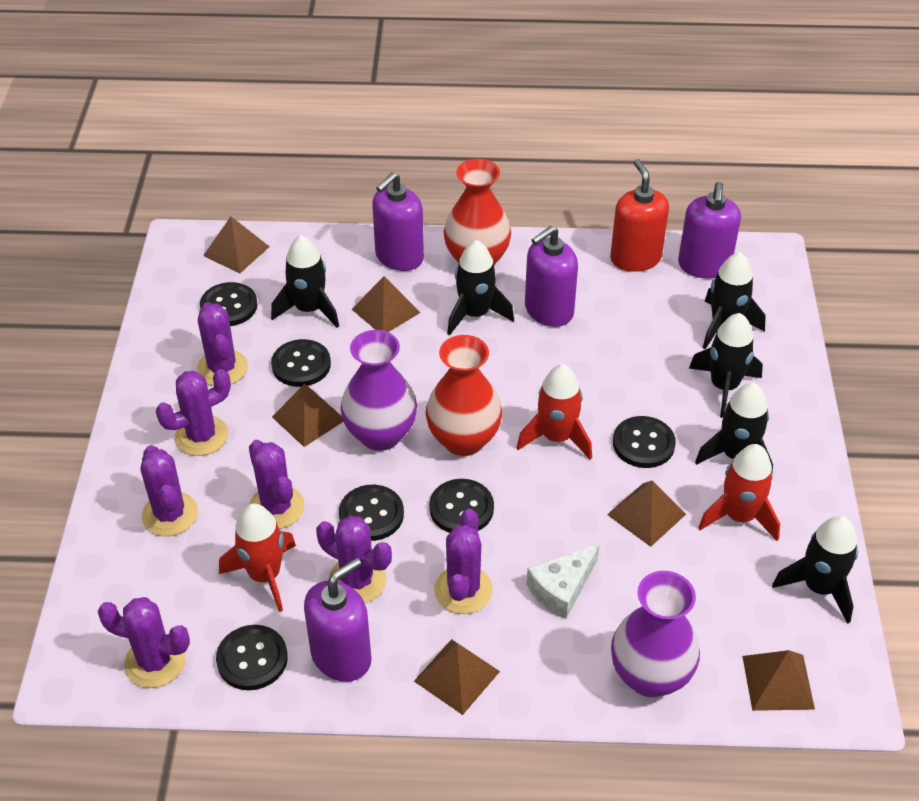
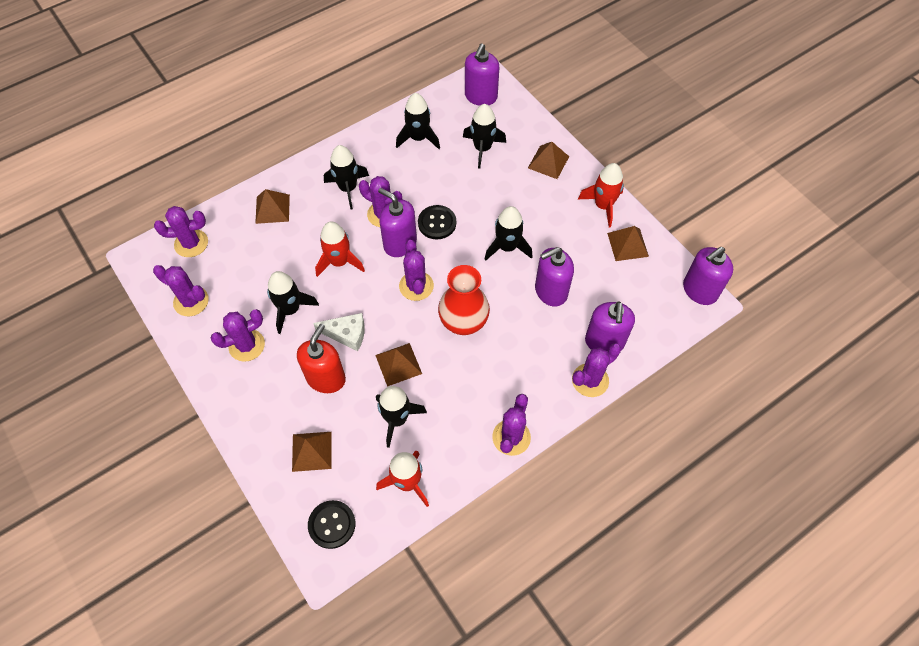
black button: [200,282,257,326] [216,625,288,690] [271,339,331,387] [339,485,404,541] [429,479,494,533] [613,416,676,468] = 6 -> [308,500,355,549] [418,205,456,239] = 2
brown pyramid: [203,217,270,273] [272,384,344,447] [351,276,421,332] [414,639,500,715] [607,480,686,547] [742,650,815,711] = 6 -> [255,189,290,224] [292,432,332,472] [375,343,422,387] [528,142,569,179] [607,226,649,261] = 5
purple soap dispenser: [304,558,372,682] [372,172,424,271] [525,226,578,327] [678,182,741,279] = 4 -> [378,188,417,257] [465,44,499,106] [535,247,574,307] [585,302,635,351] [683,247,733,305] = 5
purple vase: [341,330,417,451] [611,571,700,697] = 2 -> none = 0
red vase: [426,335,502,456] [444,159,511,265] = 2 -> [438,265,490,335] = 1

